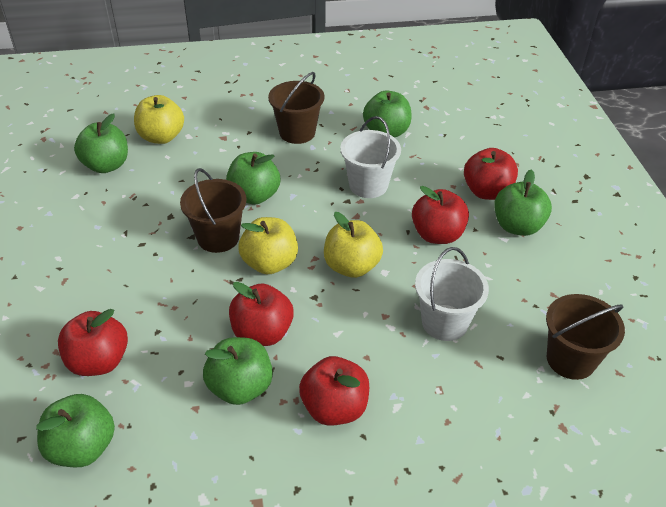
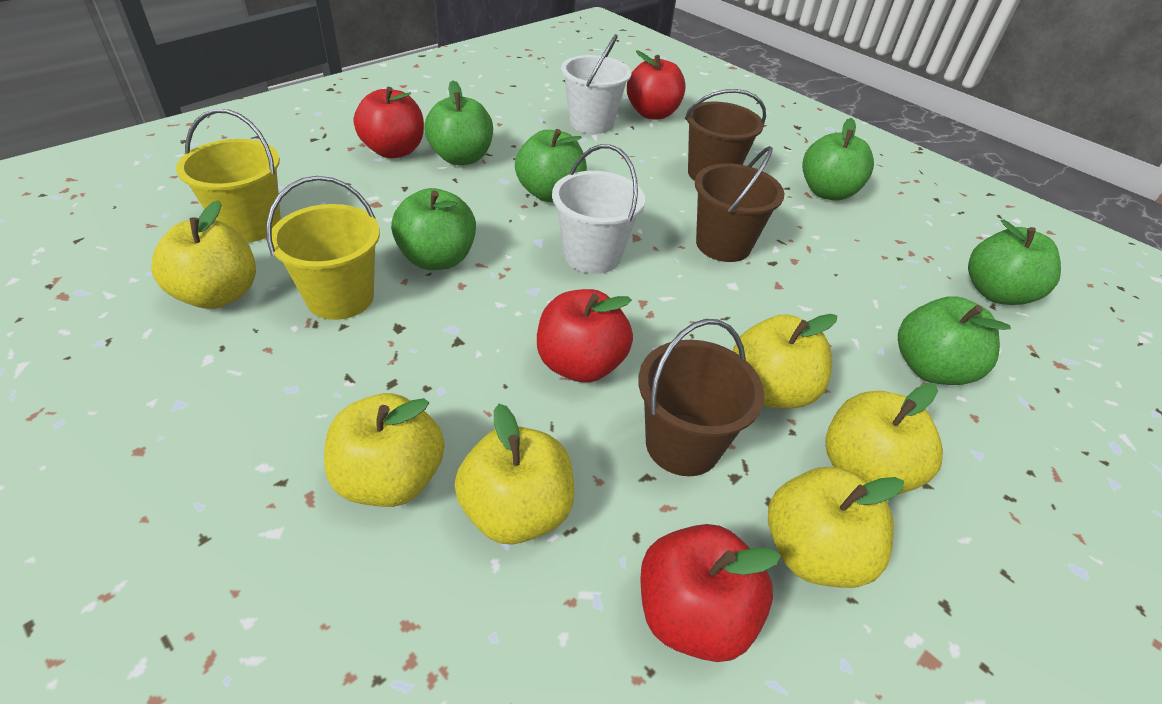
red apple: [58,309,128,376] [229,282,294,346] [299,356,369,426] [412,186,469,244] [464,148,518,200] = 5 -> [354,87,424,158] [537,289,633,383] [627,50,685,120] [640,524,781,662] = 4
yellow apple: [134,95,184,144] [238,217,298,274] [324,212,383,278] = 3 -> [151,200,256,309] [324,393,444,507] [455,404,575,544] [733,314,837,408] [768,467,904,588] [825,383,943,495] = 6
yellow bucket: none = 0 -> [176,109,281,243] [266,176,380,320] = 2

